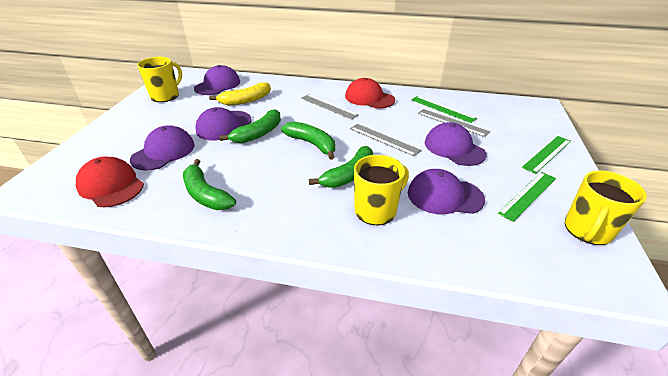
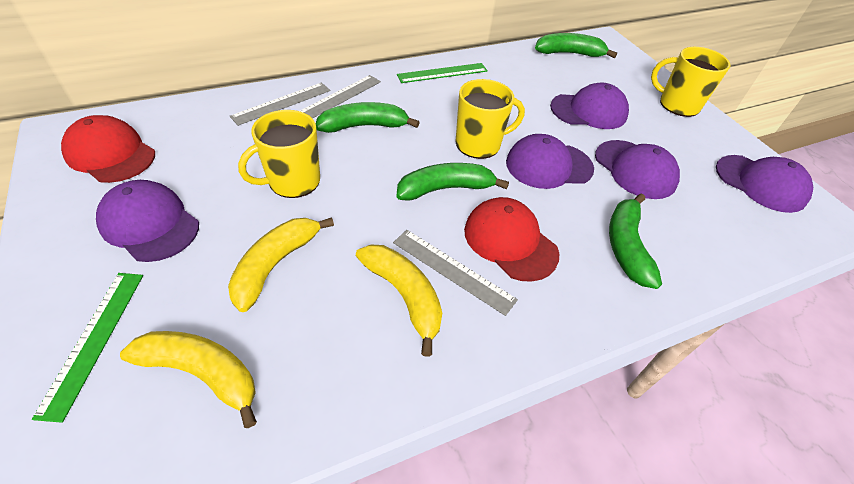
green ruler: [411,96,477,123] [498,172,556,222] [522,136,571,174] = 3 -> [32,273,143,423] [397,63,488,83] = 2
yellow banana: [209,82,271,105] = 1 -> [120,331,257,428] [228,217,334,312] [356,245,442,357] = 3

